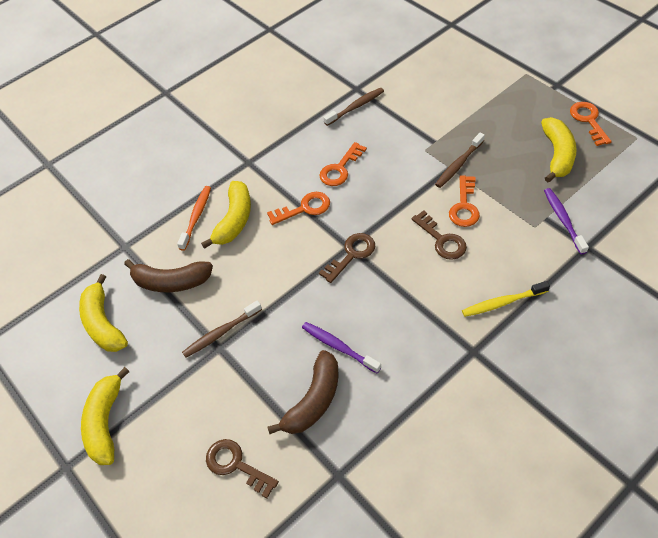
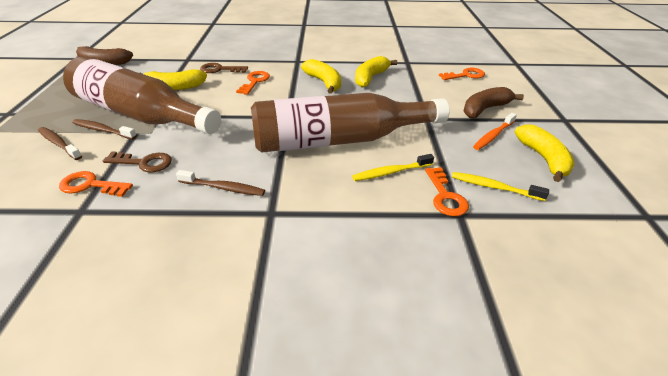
brown bottle: none = 0 -> [63,56,221,134] [251,93,449,153] = 2
brown key: [206,439,279,498] [319,233,375,283] [411,210,467,260] = 3 -> [103,152,172,172] [200,63,248,73] = 2
purple toothbrush: [302,322,381,373] [544,188,589,254] = 2 -> none = 0
yellow toothbrush: [462,281,550,317] = 1 -> [352,154,434,181] [452,172,549,201] = 2

